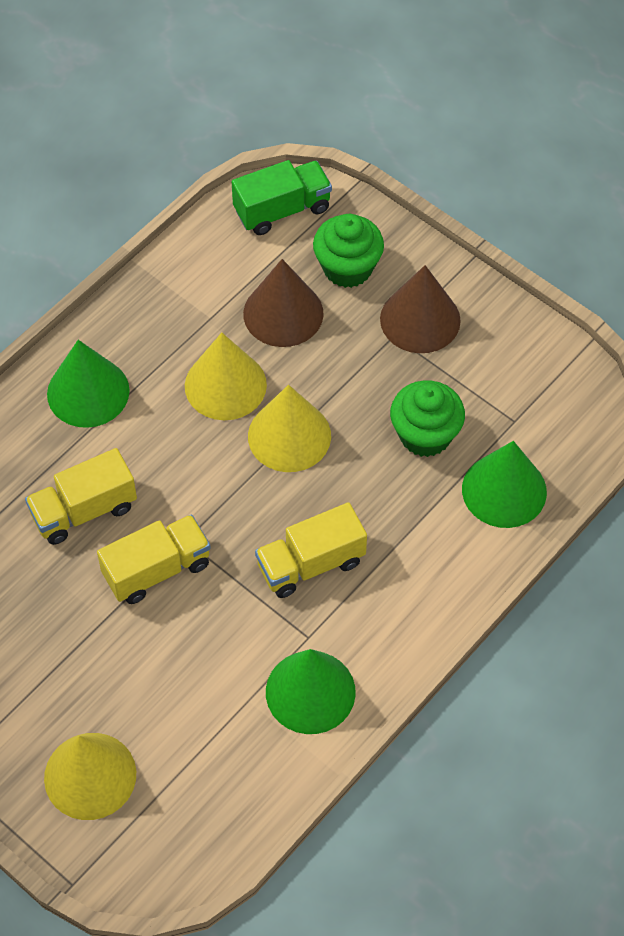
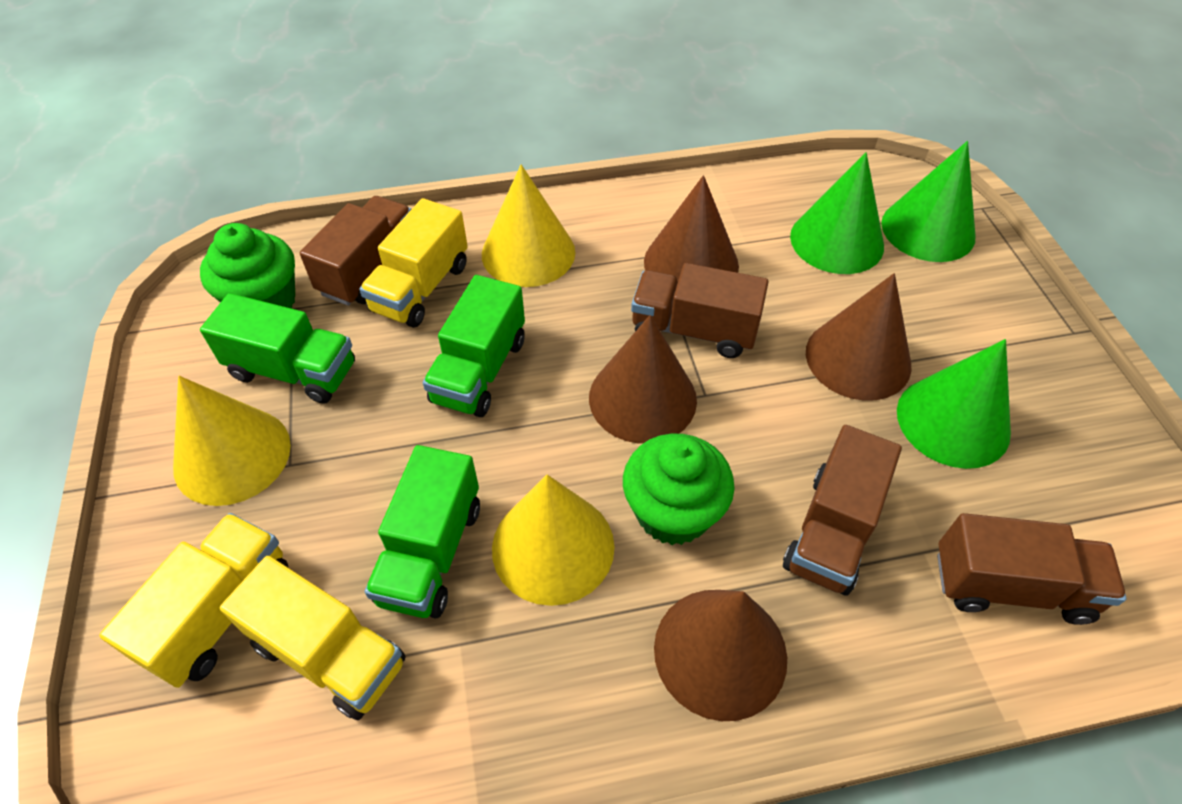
brown cone: [243,259,324,347] [380,265,461,353] = 2 -> [589,315,697,444] [644,175,739,283] [654,590,787,721] [806,273,912,401] = 4
brown truck: none = 0 -> [300,196,411,306] [631,263,768,358] [783,425,902,595] [937,513,1126,625] = 4
green truck: [232,160,332,235] = 1 -> [200,293,355,404] [365,445,480,618] [423,275,525,417] = 3

